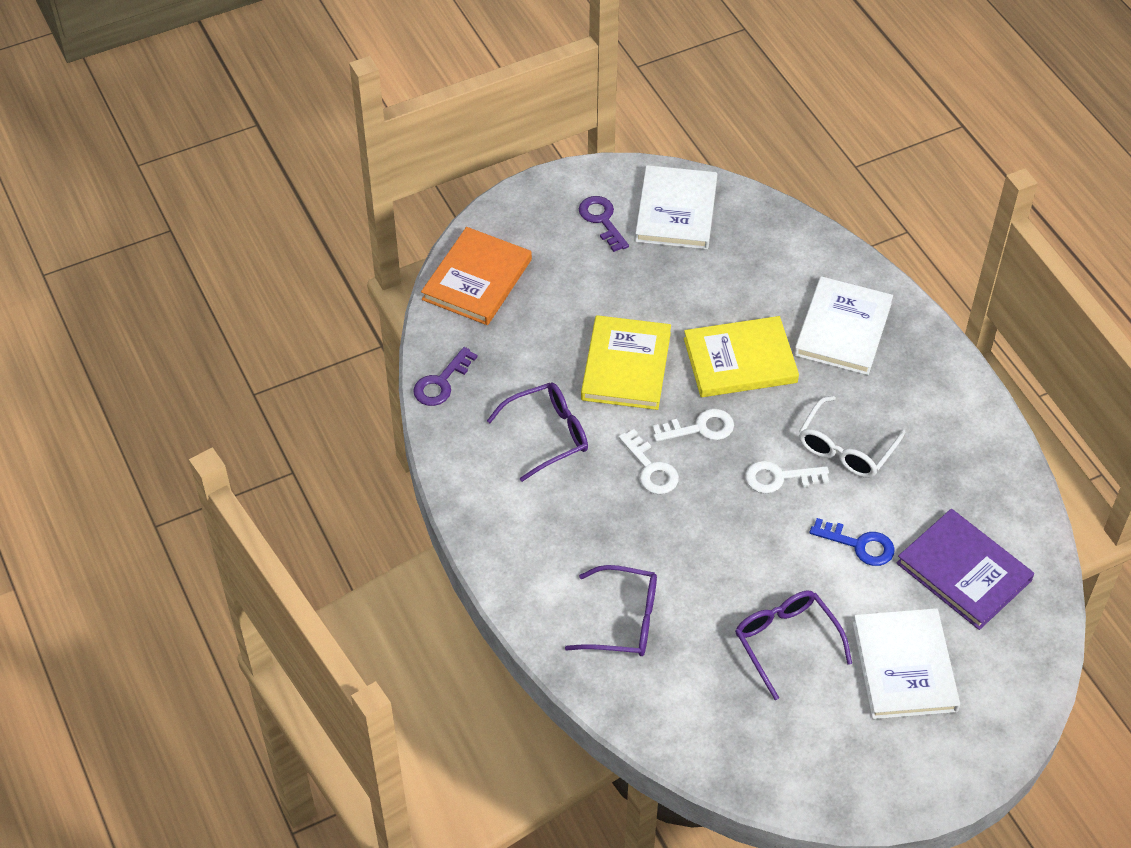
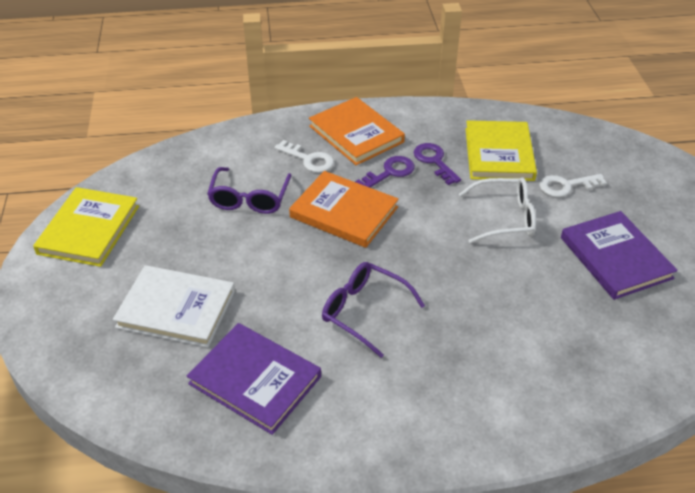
blue key: [809,518,895,566] = 1 -> none = 0
orange book: [421,227,532,325] = 1 -> [289,171,399,248] [309,97,405,165] = 2
purple book: [897,509,1034,630] = 1 -> [187,323,321,435] [561,211,678,300] = 2
purple glasses: [487,383,588,482] [565,565,657,656] [735,590,852,700] = 3 -> [207,167,292,214] [322,262,425,358] = 2
white book: [635,165,717,249] [794,276,893,375] [853,608,960,719] = 3 -> [113,265,235,348] = 1
white key: [618,429,679,494] [652,409,734,442] [745,461,829,493] = 3 -> [274,140,334,173] [539,174,607,197] = 2

